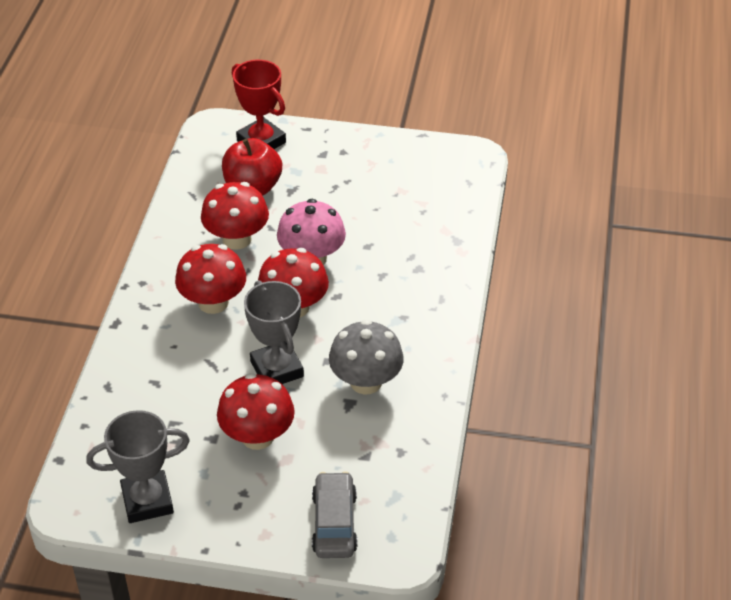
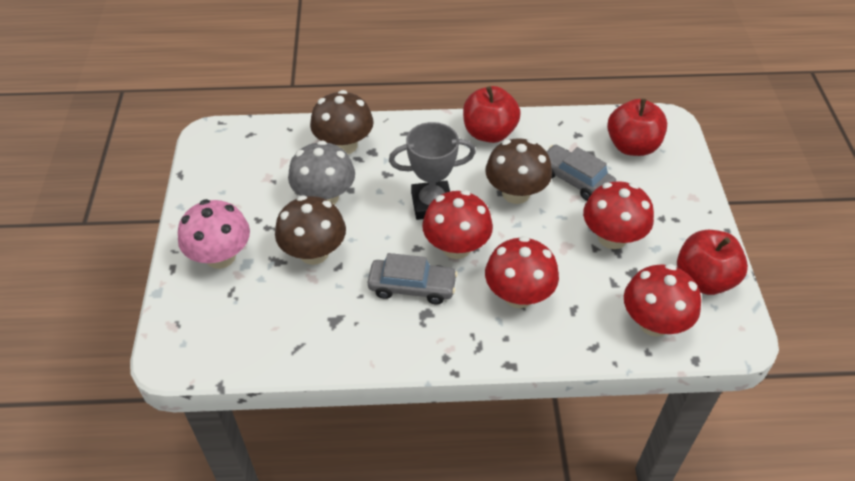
brown mushroom: none = 0 -> [275,195,346,265] [310,90,374,154] [485,138,552,204] = 3
grey car: [312,471,358,558] = 1 -> [368,253,458,304] [546,145,616,201] = 2
grey trophy: [86,410,190,523] [244,280,304,384] = 2 -> [389,122,476,220] = 1
red apple: [222,138,282,196] = 1 -> [463,86,521,143] [607,99,667,156] [677,230,748,295] = 3
red trophy: [232,60,286,149] = 1 -> none = 0

